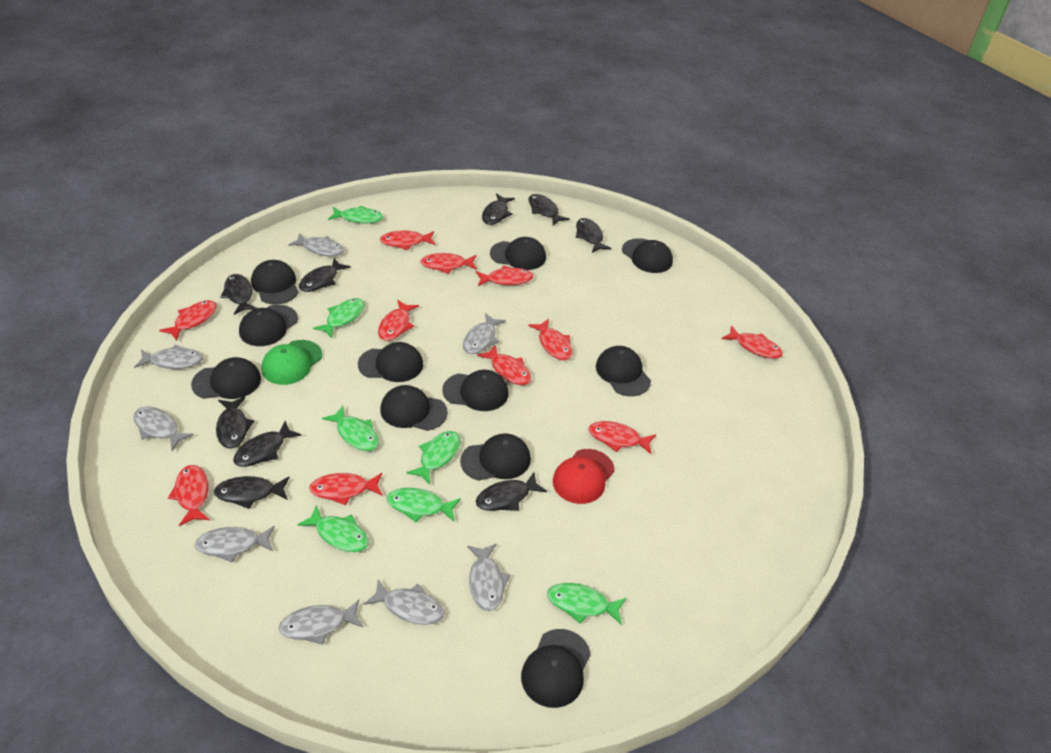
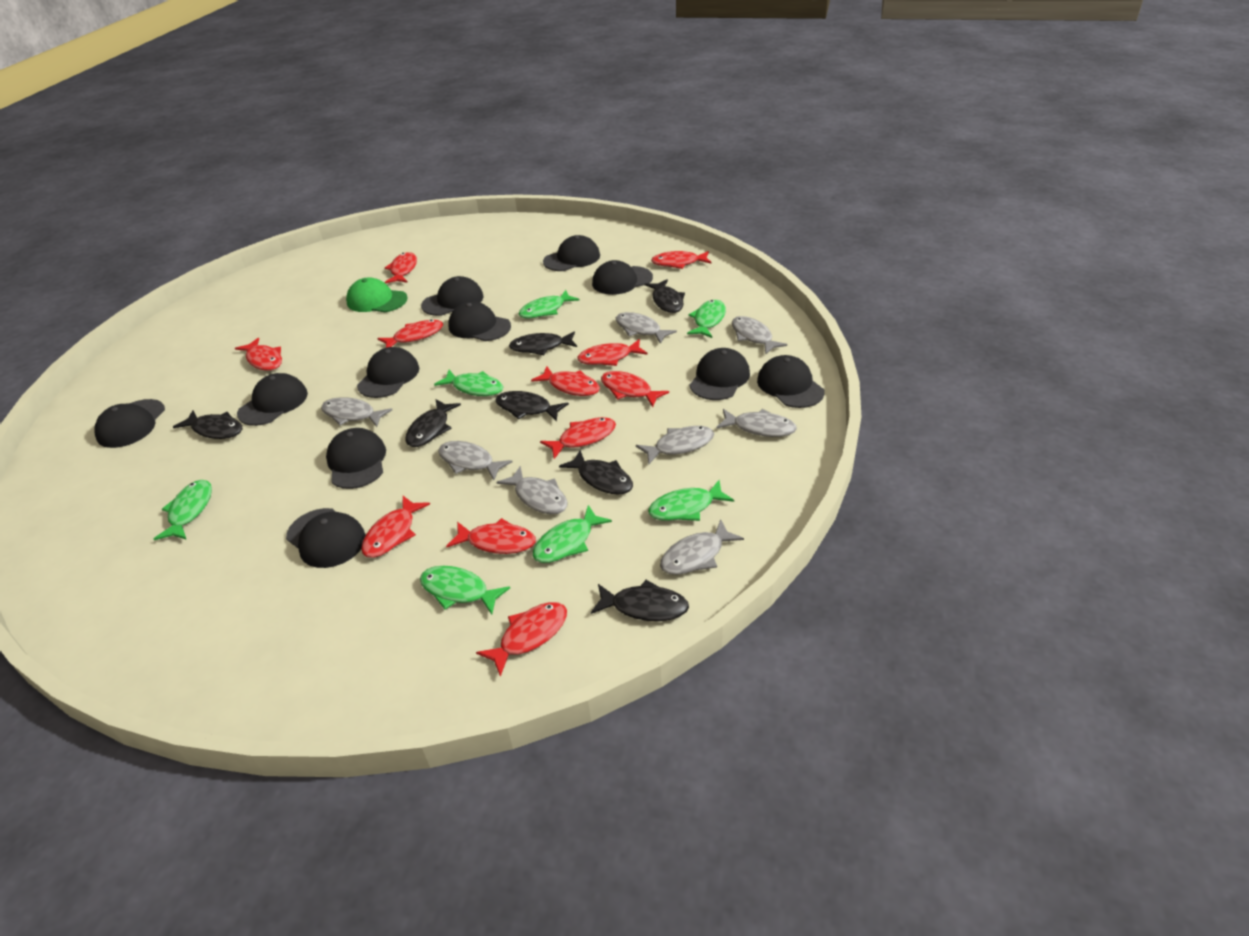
black fish: [214,476,290,509] [216,397,254,449] [220,274,257,315] [233,421,302,467] [299,258,351,292] [476,472,547,511] [482,194,515,225] [529,194,570,225] [576,218,612,253] = 9 -> [173,410,242,439] [405,399,461,447] [495,391,569,421] [509,331,577,355] [559,450,633,495] [591,580,689,621] [645,279,685,313] = 7
red cap: [553,449,615,504] = 1 -> none = 0

